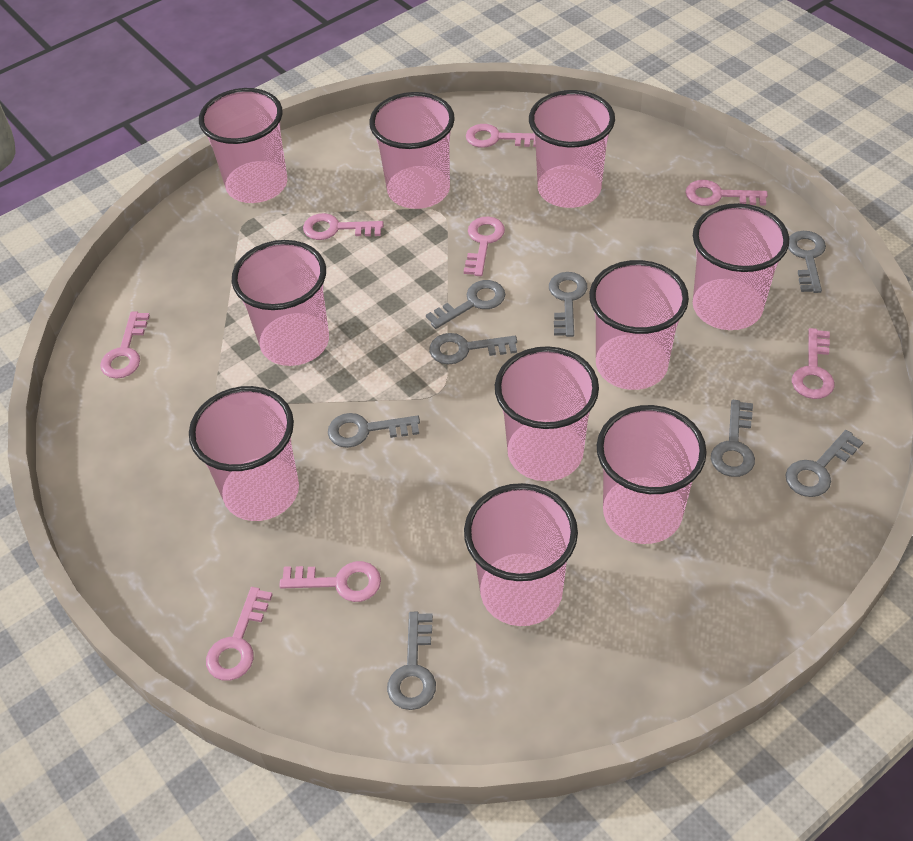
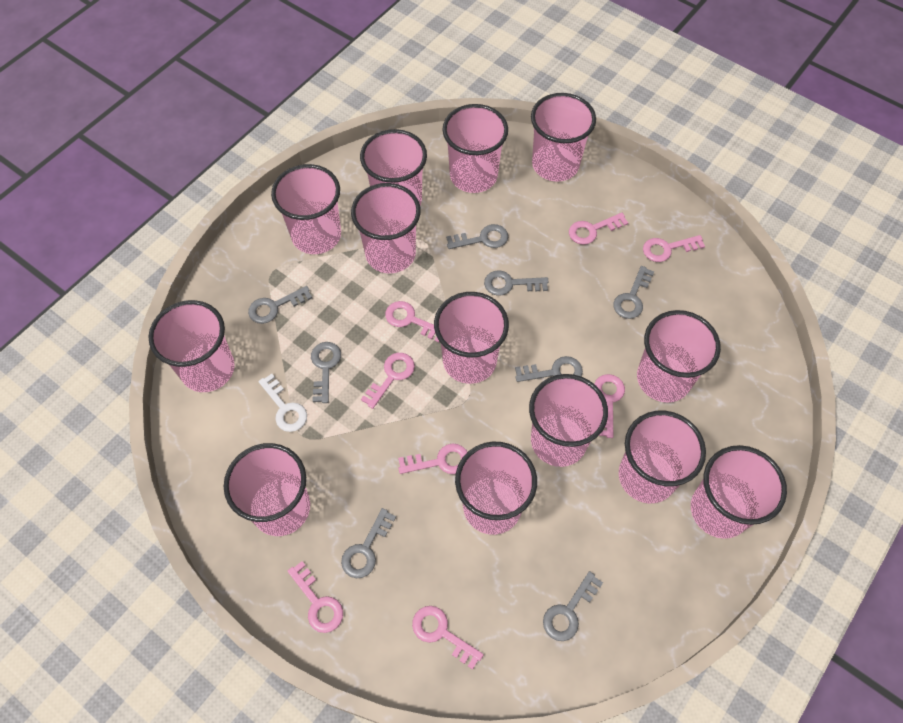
pink cup: [189,386,299,521] [199,88,287,203] [232,240,329,366] [369,92,455,209] [464,483,578,626] [495,346,599,481] [529,90,615,208] [589,260,689,390] [597,405,707,544] [693,203,789,330] = 10 -> [148,300,235,392] [224,443,310,536] [271,164,341,254] [351,183,421,273] [360,129,427,205] [434,292,509,384] [443,104,508,193] [455,442,537,535] [529,374,608,467] [531,93,596,181] [619,411,706,503] [637,310,721,403] [691,445,787,539] = 13
white key: none = 0 -> [258,374,307,432] = 1

